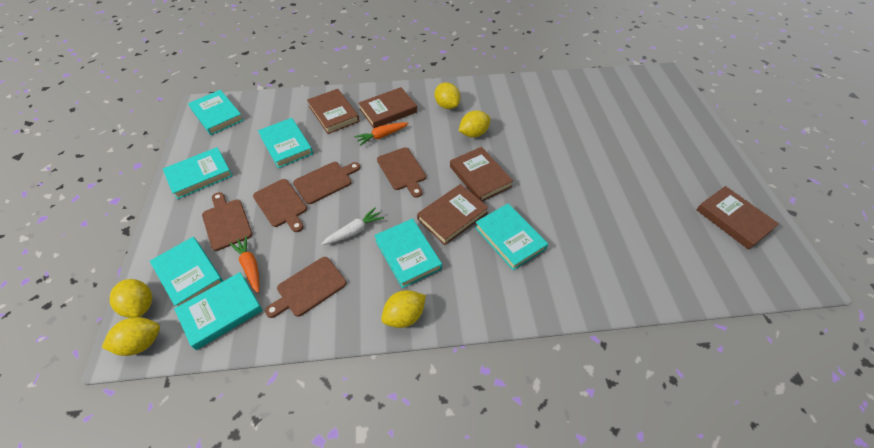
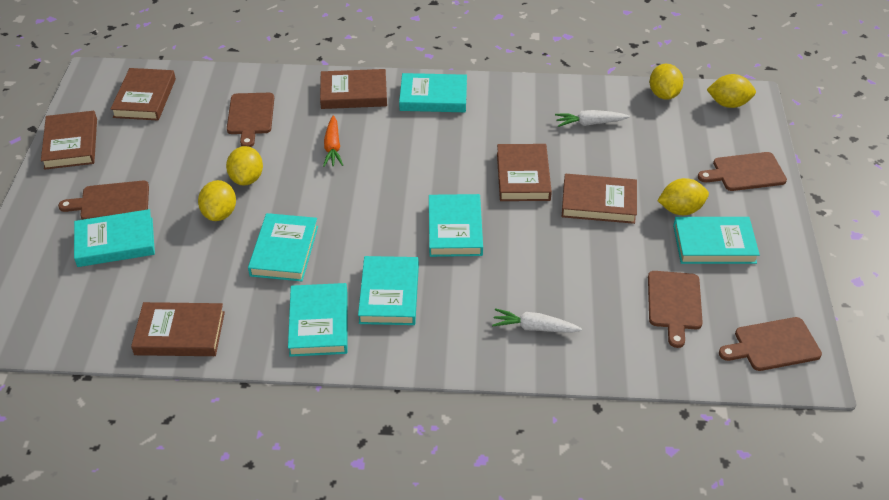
brown book: [307,89,360,134] [359,87,417,128] [417,184,489,245] [450,147,513,201] [696,186,779,250] = 5 -> [41,111,97,170] [110,68,176,120] [131,302,225,356] [320,69,387,109] [497,144,552,201] [562,174,637,224] = 6
orange carrot: [229,236,259,293] [354,122,409,146] = 2 -> [323,115,343,167] = 1
white carrot: [322,207,384,245] = 1 -> [492,308,582,333] [555,110,630,127] = 2

